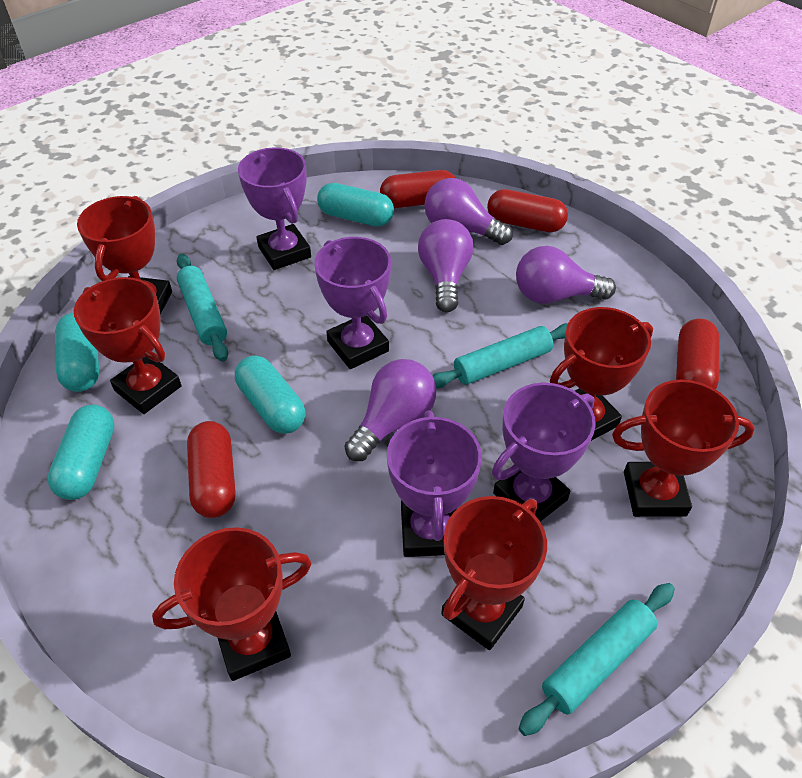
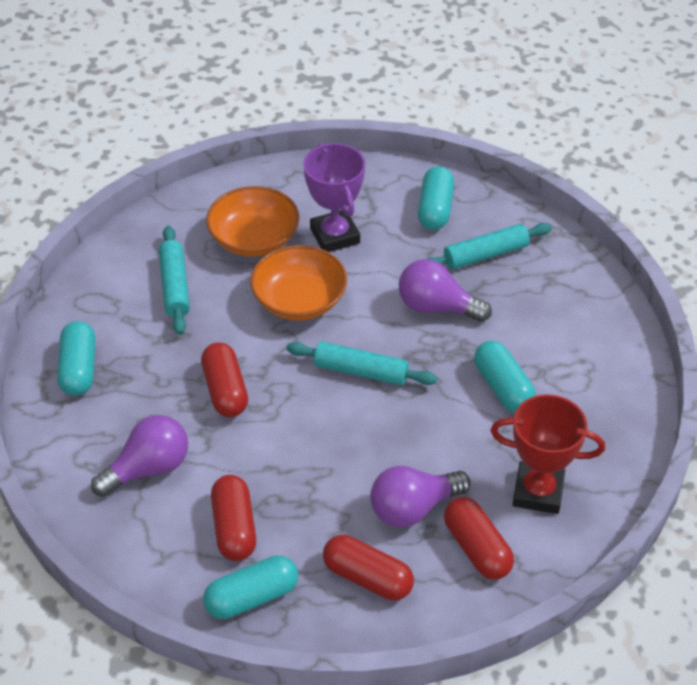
orange bowl: none = 0 -> [206,186,300,257] [250,245,347,321] = 2
purple light bulb: [344,359,436,461] [418,219,473,312] [424,178,513,245] [516,246,616,304] = 4 -> [91,415,188,497] [370,466,471,528] [399,259,492,322] = 3
purple trophy: [238,147,311,270] [314,237,391,369] [387,411,482,557] [492,382,596,521] = 4 -> [303,143,365,252] = 1
red trophy: [74,277,182,414] [77,196,172,315] [152,527,312,681] [441,496,547,650] [550,307,653,441] [612,380,755,517] = 6 -> [491,394,605,514] = 1

